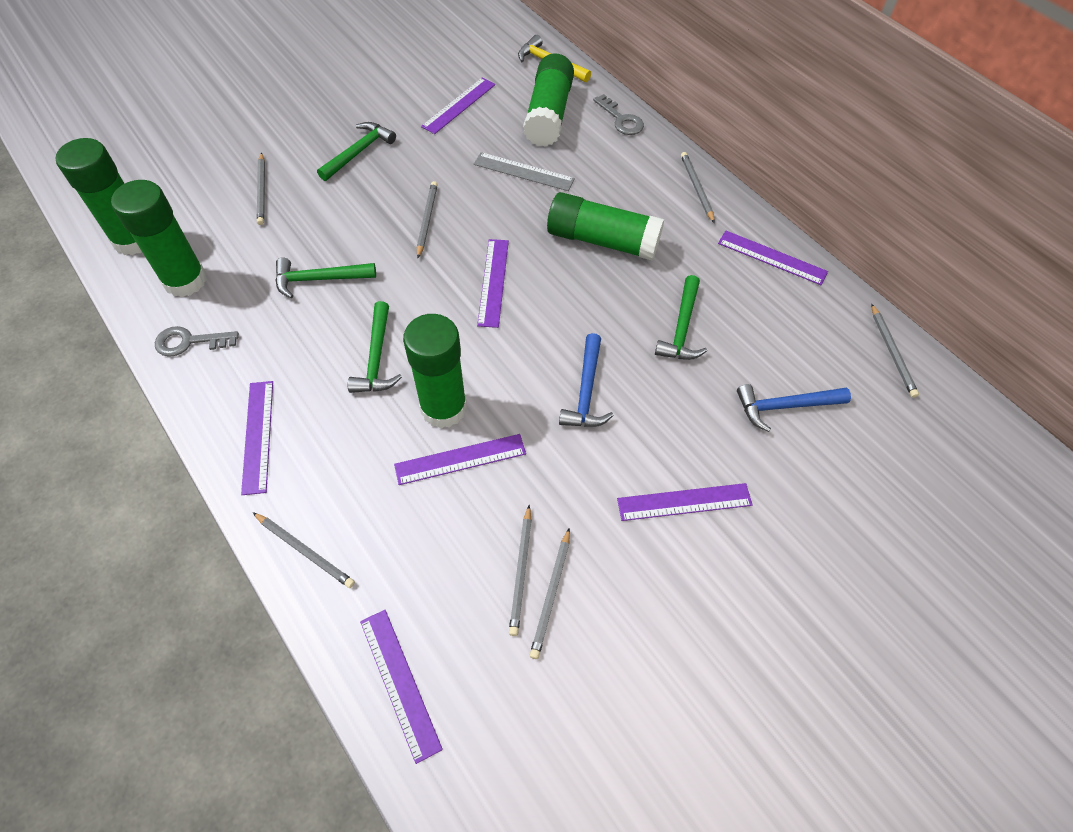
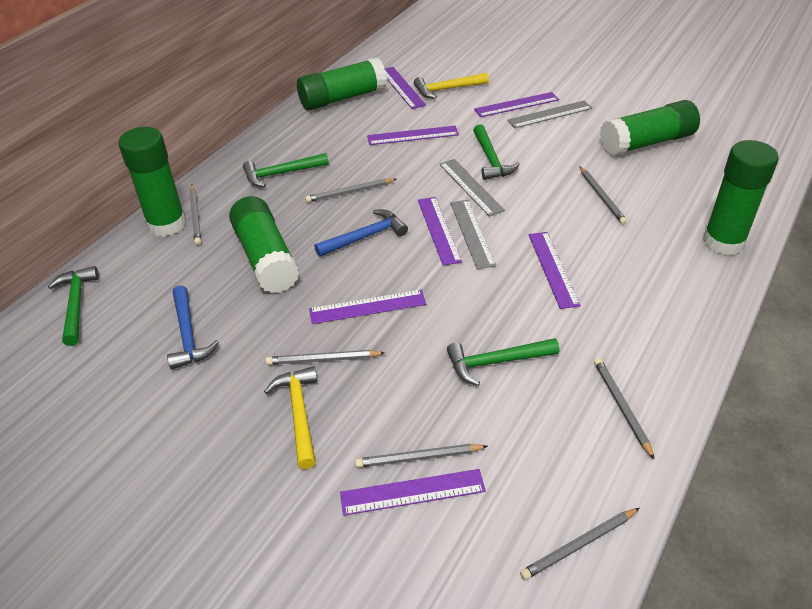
grey key: [155,326,239,357] [593,94,644,135] = 2 -> none = 0
grey ruler: [474,152,575,191] = 1 -> [439,159,505,217] [450,200,496,269] [507,101,593,128] = 3
yellow hammer: [518,35,591,83] = 1 -> [264,366,318,469] [414,73,489,99] = 2

